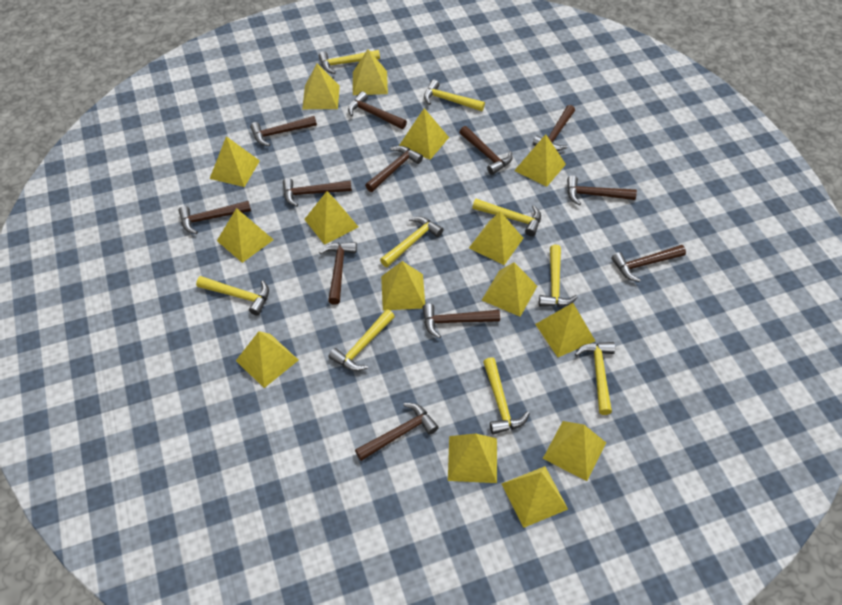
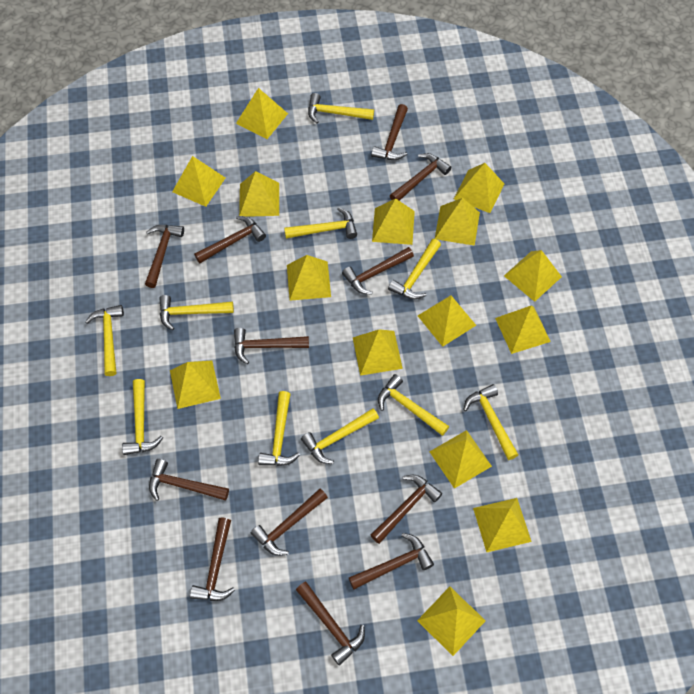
yellow hammer: [196,276,269,316] [319,50,380,74] [329,309,395,371] [380,216,443,267] [424,80,485,111] [472,199,541,236] [483,357,530,434] [539,245,578,307] [575,342,615,415] = 9 -> [85,305,124,376] [122,379,163,455] [159,295,234,330] [258,391,300,466] [284,207,357,239] [301,408,379,464] [308,93,374,123] [378,374,449,436] [388,239,441,299] [464,384,519,460] = 10

